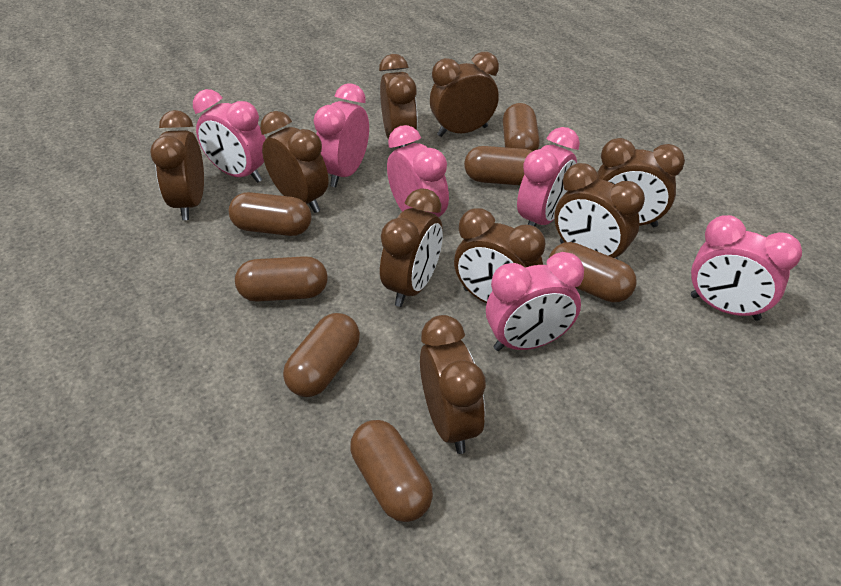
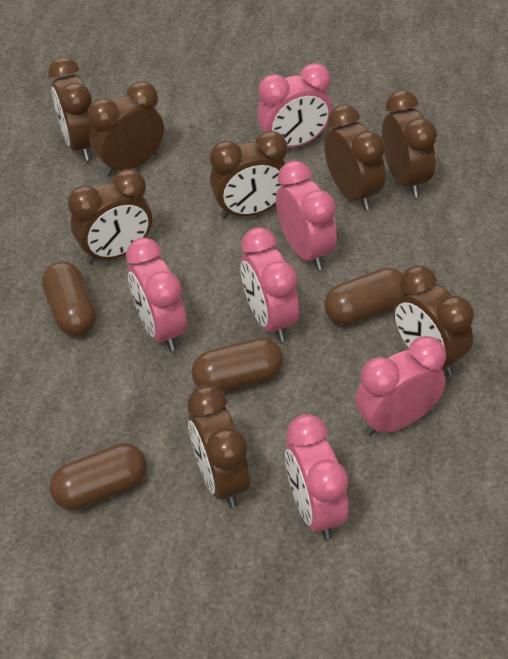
brown capsule: [229,192,312,236] [235,256,328,302] [283,313,360,397] [350,420,433,522] [464,146,533,185] [503,103,540,151] [549,242,637,303] = 7 -> [42,261,96,336] [49,443,147,510] [192,337,283,392] [324,268,403,325] = 4
brown clock: [150,110,204,220] [260,111,329,213] [379,54,418,148] [380,188,443,307] [420,315,486,454] [430,52,499,137] [454,208,545,303] [554,163,645,259] [597,138,685,227] = 9 -> [48,57,92,161] [68,169,152,264] [88,81,164,176] [187,385,250,508] [210,131,288,218] [324,104,385,210] [382,90,437,197] [393,265,474,376] = 8

